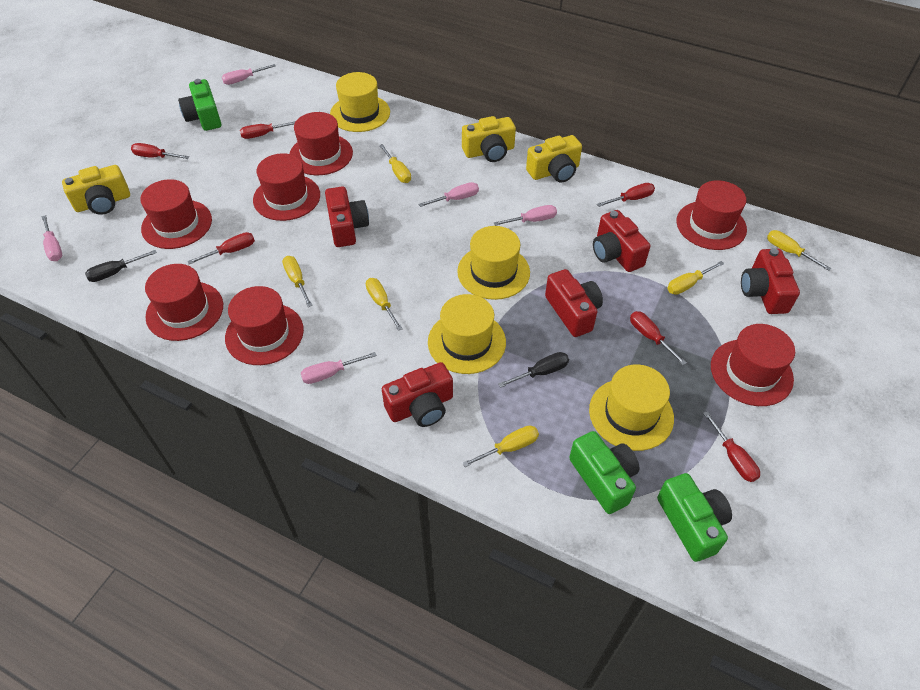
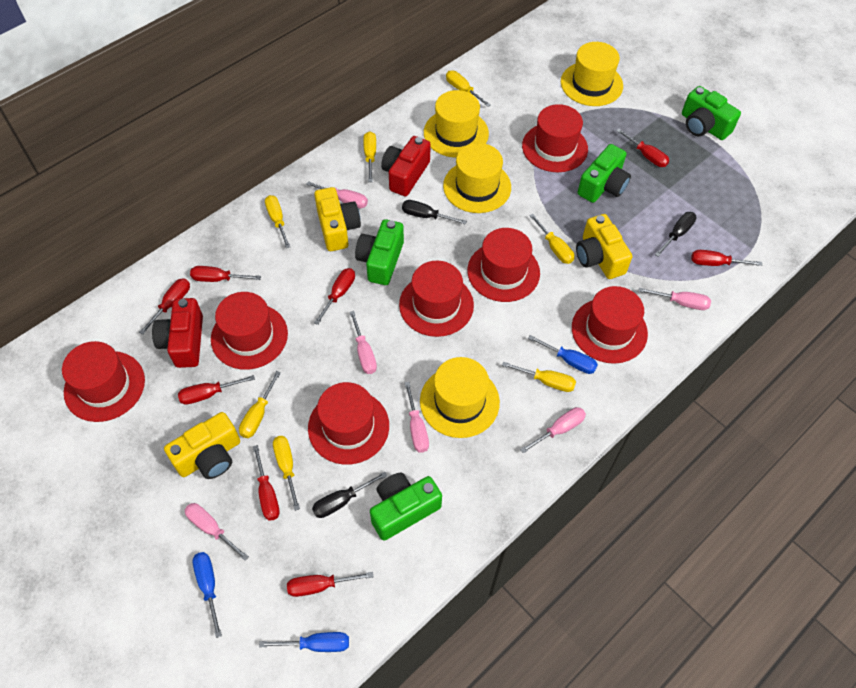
black screwdriver: [85,250,157,282] [498,352,569,388] = 2 -> [312,472,387,518] [402,200,467,225] [655,212,697,257] = 3
blue screwdriver: none = 0 -> [193,552,222,638] [259,632,349,652] [528,335,598,374] = 3
green camera: [178,79,221,131] [569,431,639,514] [657,473,732,562] = 3 -> [355,219,404,285] [370,473,442,541] [578,144,631,203] [682,86,741,140] = 4
pink screwdriver: [42,215,62,261] [222,64,276,85] [301,352,377,384] [418,182,479,207] [494,205,557,226] = 5 -> [185,503,249,561] [306,181,368,208] [350,311,377,374] [405,382,429,453] [520,407,586,453] [639,288,711,310] = 6
red camera: [325,186,369,247] [382,362,453,427] [545,269,603,337] [593,210,650,272] [741,248,800,314] = 5 -> [152,298,203,368] [381,136,431,196] = 2
red screwdriver: [131,143,189,159] [187,232,255,264] [240,121,296,139] [597,183,655,207] [630,311,687,365] [703,411,760,482] = 6 -> [139,278,190,335] [178,375,255,405] [190,266,261,282] [253,445,279,521] [287,572,373,597] [314,268,355,325] [616,129,669,167] [691,250,762,266] = 8
yellow screwdriver: [282,256,313,307] [366,278,403,331] [379,144,411,183] [463,425,539,467] [667,261,724,295] [767,230,831,271] = 6 -> [239,371,281,438] [265,195,290,248] [273,436,300,511] [363,131,376,182] [446,71,491,107] [502,362,576,392] [529,214,574,264] = 7

